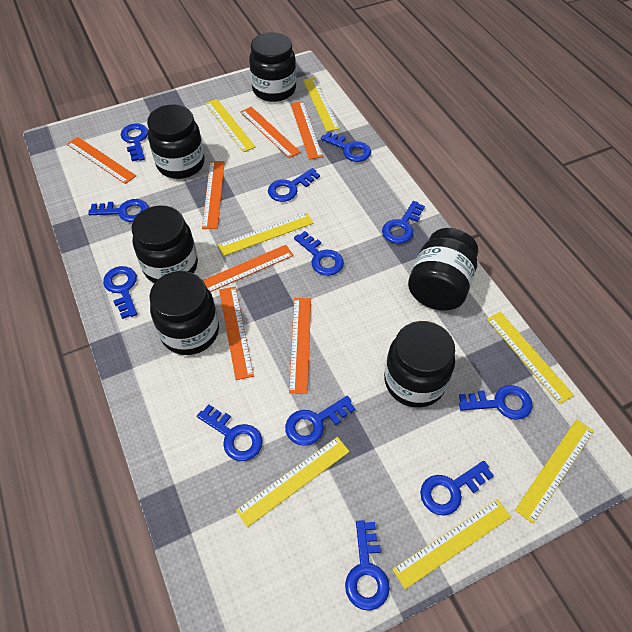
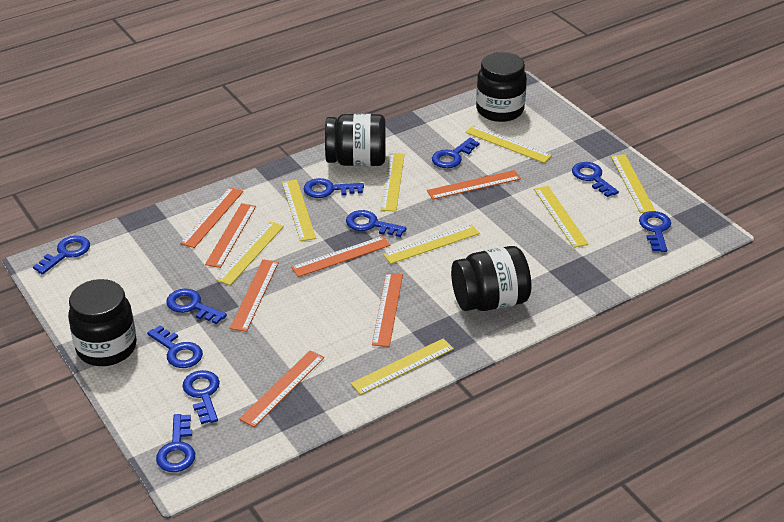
black jar: [132,206,198,283] [147,104,205,179] [149,271,219,355] [249,32,296,102] [384,321,455,408] [408,228,478,311] = 6 -> [68,279,137,366] [325,114,386,166] [451,246,531,311] [476,52,527,122] = 4
blue key: [88,199,149,222] [103,266,137,319] [120,123,148,161] [197,404,263,461] [268,168,320,202] [285,396,355,446] [294,231,344,276] [321,131,371,162] [345,520,390,611] [382,201,425,244] [420,461,494,516] [459,385,533,420] = 12 -> [33,236,90,275] [147,325,203,368] [156,414,195,472] [166,289,227,324] [182,370,220,424] [304,178,364,198] [346,210,407,237] [432,138,480,168] [572,162,619,197] [639,211,671,252] = 10
yellow ruler: [205,99,256,152] [218,213,314,256] [236,437,350,527] [303,78,340,132] [392,499,511,589] [487,312,574,404] [515,419,594,524] = 7 -> [216,221,284,285] [282,180,316,241] [351,338,454,395] [381,153,405,212] [383,224,480,264] [465,125,552,163] [534,186,588,248] [611,154,655,213] = 8

